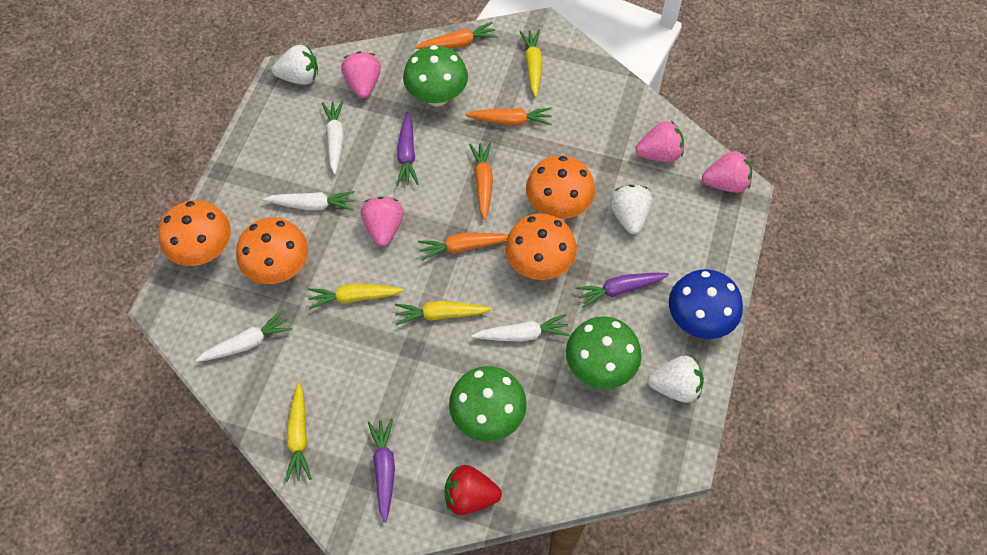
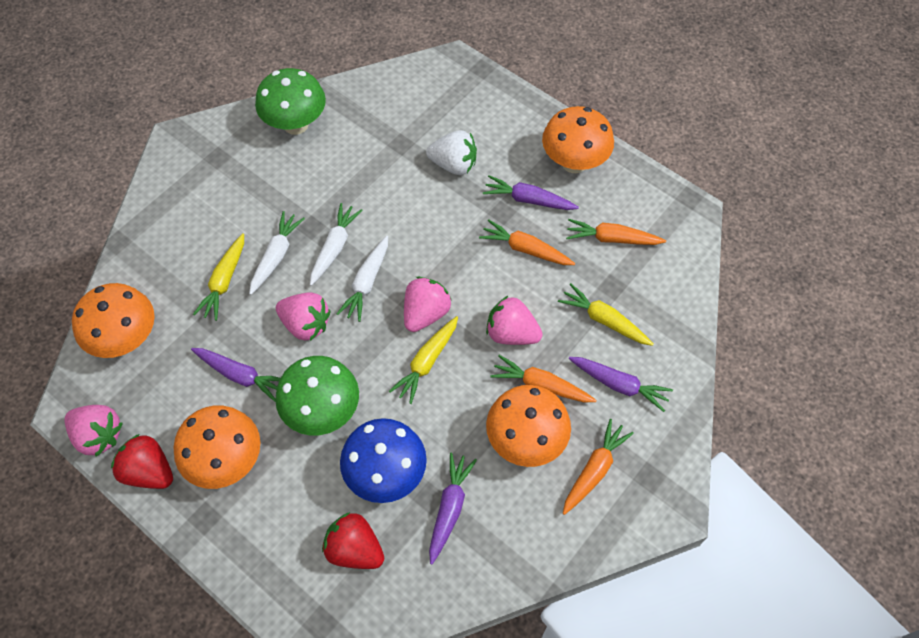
green mushroom: [403,45,468,107] [449,366,527,442] [566,317,642,389] = 3 -> [255,68,326,135] [275,356,359,435] = 2
purple carrot: [368,419,395,522] [396,111,419,186] [575,273,669,308] = 3 -> [191,348,280,402] [429,452,477,564] [483,175,579,210] [568,357,673,412] = 4
red strawberry: [445,465,502,515] = 1 -> [111,434,173,489] [322,512,384,569] = 2
white carrot: [195,311,292,362] [263,191,355,211] [322,101,344,175] [471,314,570,342] = 4 -> [249,211,305,295] [310,203,363,286] [337,236,388,322] = 3
white strawberry: [272,45,318,85] [610,185,652,234] [648,355,704,403] = 3 -> [426,130,477,175] = 1
yellow carrot: [285,382,312,482] [308,284,404,310] [395,301,491,325] [519,30,543,97] = 4 -> [193,233,244,321] [389,316,458,404] [558,283,653,346] = 3

